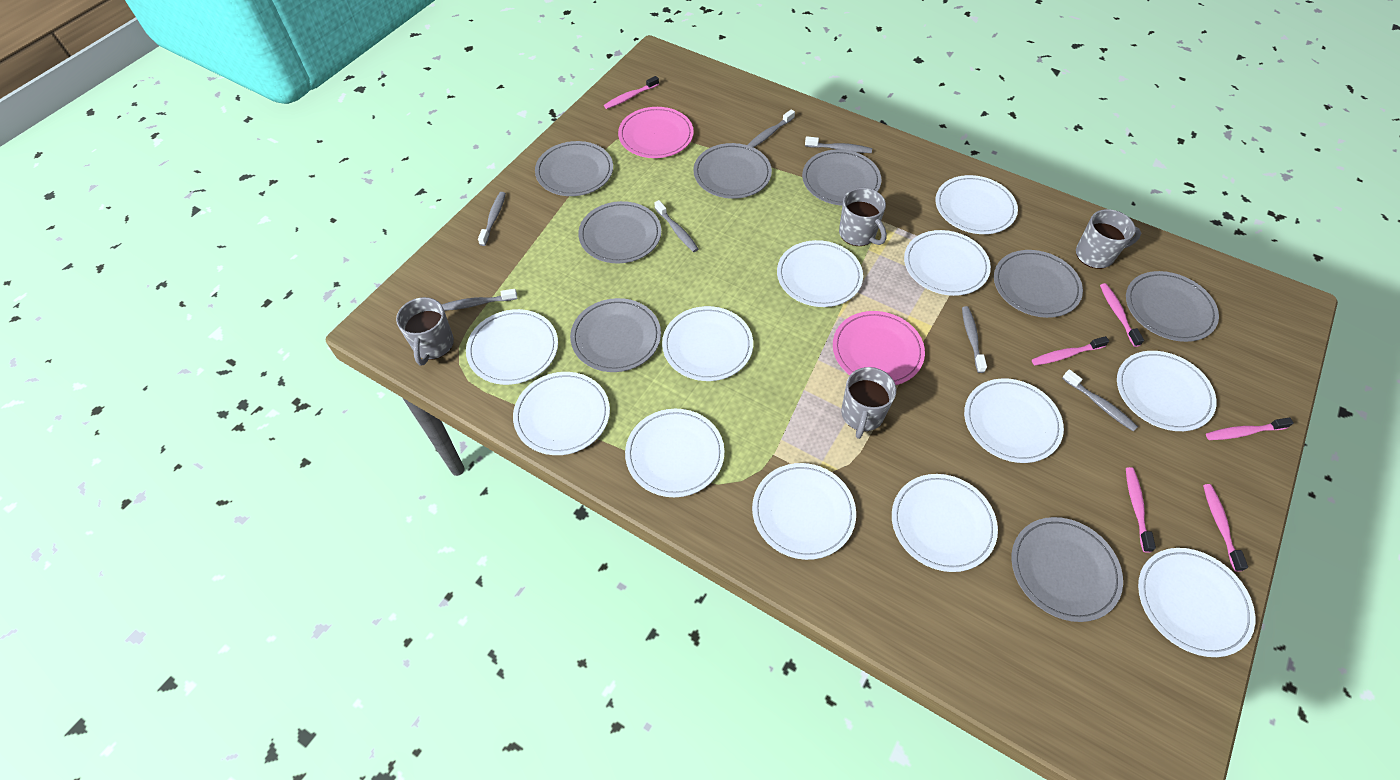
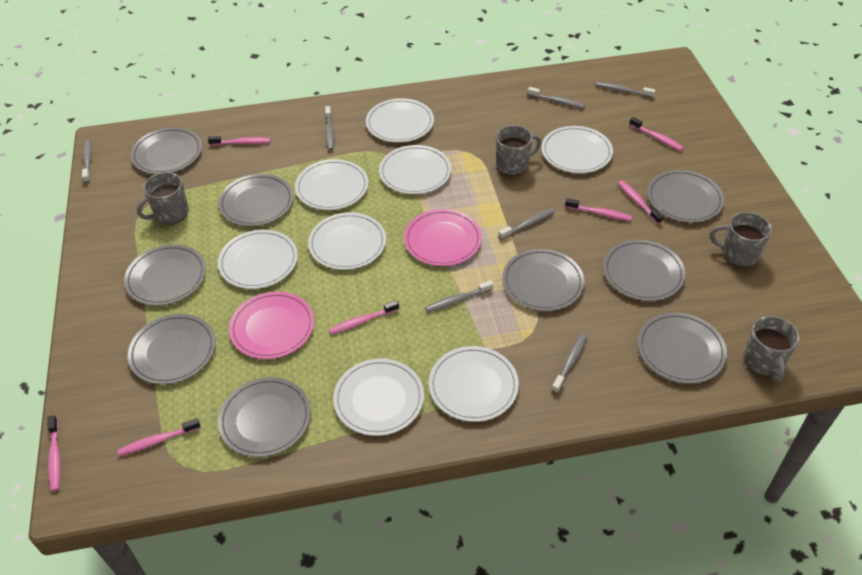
grey plate: [535,141,613,196] [570,298,661,372] [578,201,661,263] [693,143,772,199] [802,149,882,206] [994,250,1083,318] [1011,517,1123,622] [1126,271,1219,342] = 8 -> [124,244,206,306] [128,314,216,385] [130,127,202,174] [218,174,294,226] [218,377,311,457] [502,249,584,311] [603,240,686,301] [638,312,727,384] [647,170,724,223] = 9
pink toothbrush: [604,76,659,109] [1032,336,1109,365] [1100,283,1144,347] [1126,467,1156,553] [1203,484,1248,571] [1206,417,1294,440] = 6 -> [48,415,60,492] [117,418,201,456] [208,136,271,145] [329,300,399,335] [565,198,632,221] [618,181,663,224] [629,117,684,151] = 7
white plate: [466,309,558,385] [513,372,610,455] [625,409,724,497] [662,306,753,381] [752,463,856,560] [777,240,863,307] [892,474,998,572] [904,230,991,296] [936,175,1018,234] [964,378,1064,463] [1117,351,1217,431] [1138,548,1255,657] = 12 -> [218,230,298,289] [295,159,368,210] [308,212,386,270] [333,359,424,436] [366,98,434,143] [379,145,451,194] [429,346,519,422] [541,126,613,173] = 8

